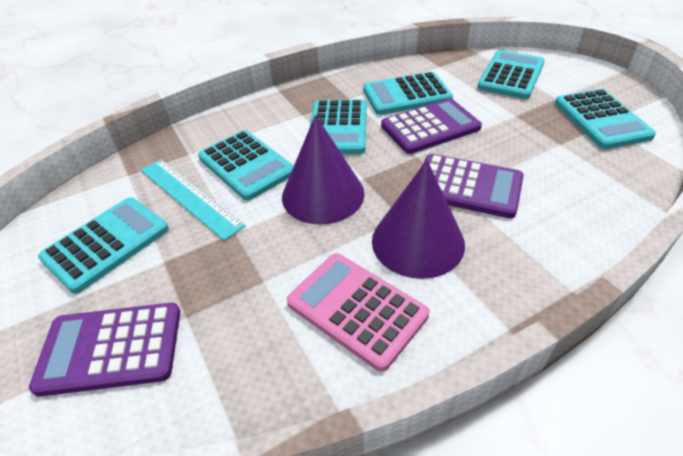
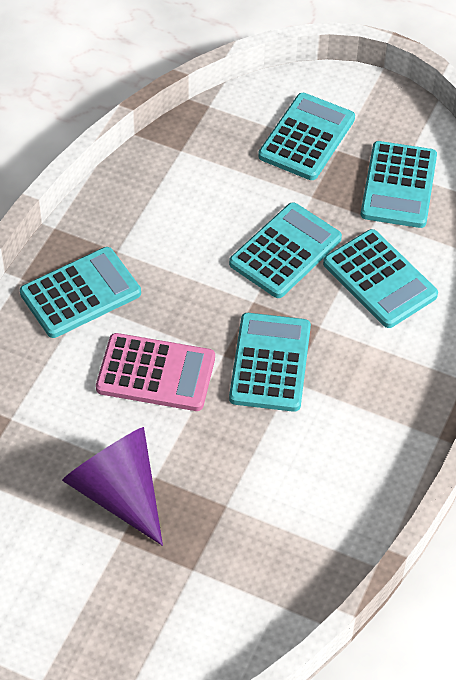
purple calculator: [29,303,180,397] [381,98,482,154] [424,154,524,218] = 3 -> none = 0
purple cone: [282,115,365,225] [372,160,465,279] = 2 -> [62,427,163,546] = 1
turquoise ruler: [141,159,246,241] = 1 -> none = 0

